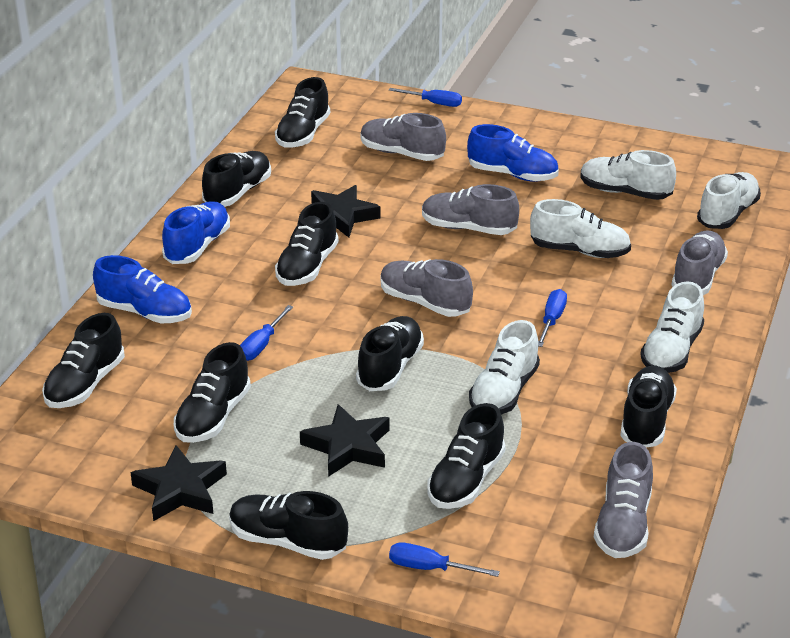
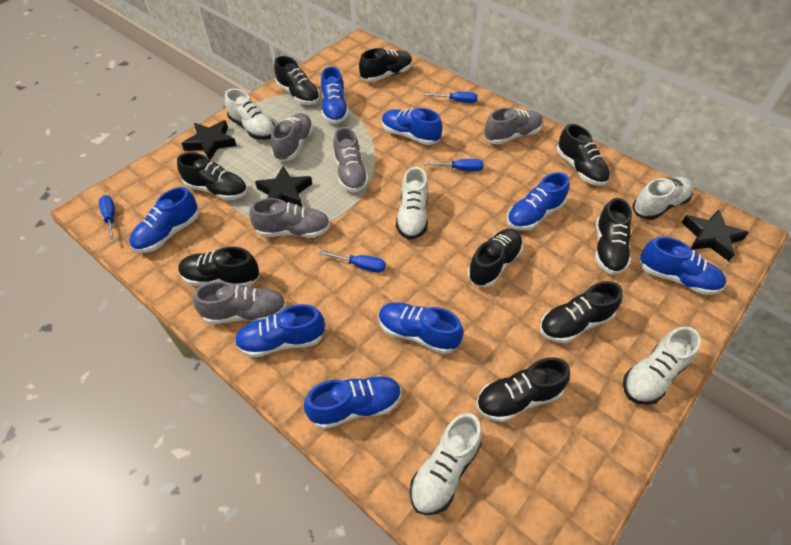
blue shoe: [93,255,192,323] [162,201,230,264] [467,124,559,182] = 3 -> [129,187,199,253] [235,304,325,358] [304,375,401,429] [321,67,349,124] [379,302,463,354] [382,108,442,145] [507,172,569,231] [639,236,726,295] = 8

